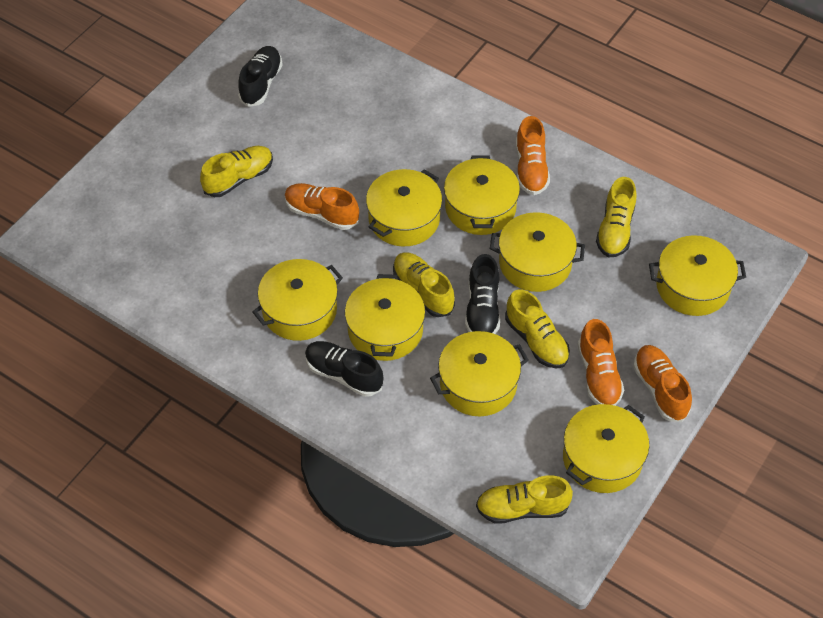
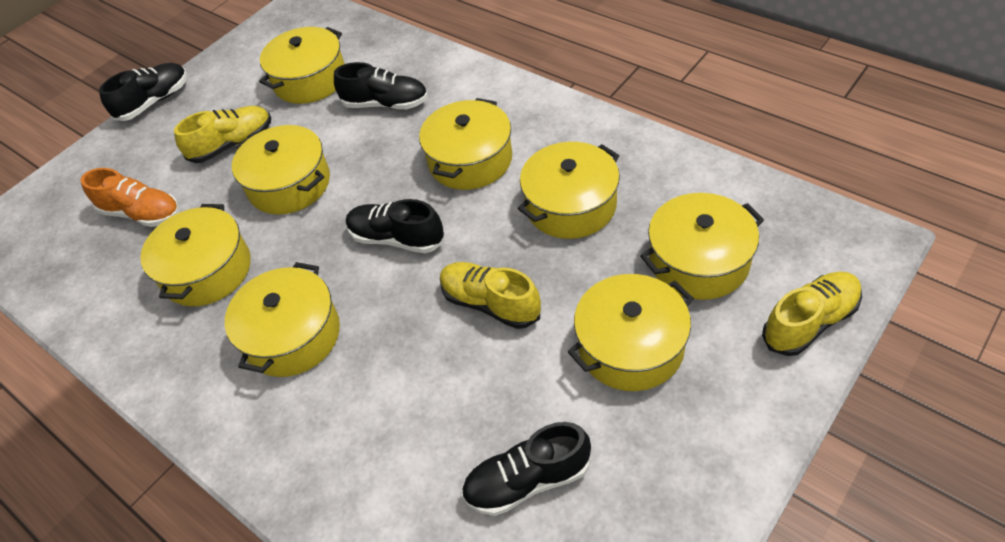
black shoe: [238,46,283,107] [305,341,383,397] [465,254,500,334] = 3 -> [99,63,188,121] [334,62,428,109] [346,199,445,253] [461,422,591,516] = 4
orange shoe: [285,183,359,230] [516,116,550,195] [578,319,624,406] [633,345,692,422] = 4 -> [81,168,180,227] = 1
yellow shoe: [200,146,273,197] [393,252,455,317] [476,475,573,524] [505,289,570,369] [596,177,636,258] = 5 -> [174,106,271,163] [440,262,541,329] [762,272,862,356] = 3

